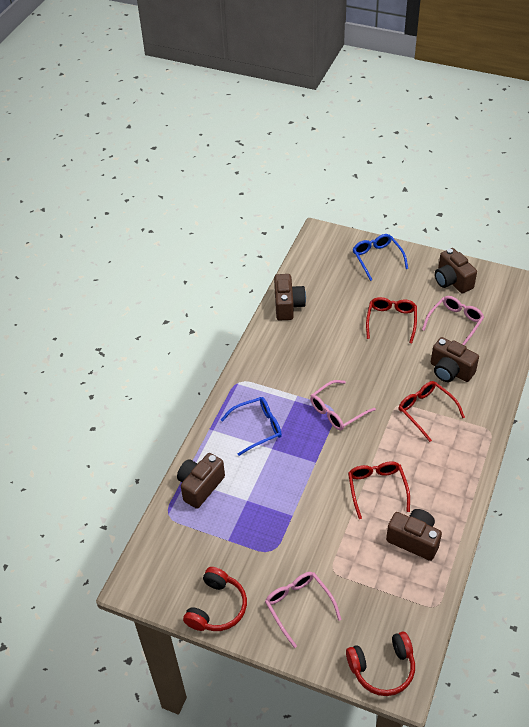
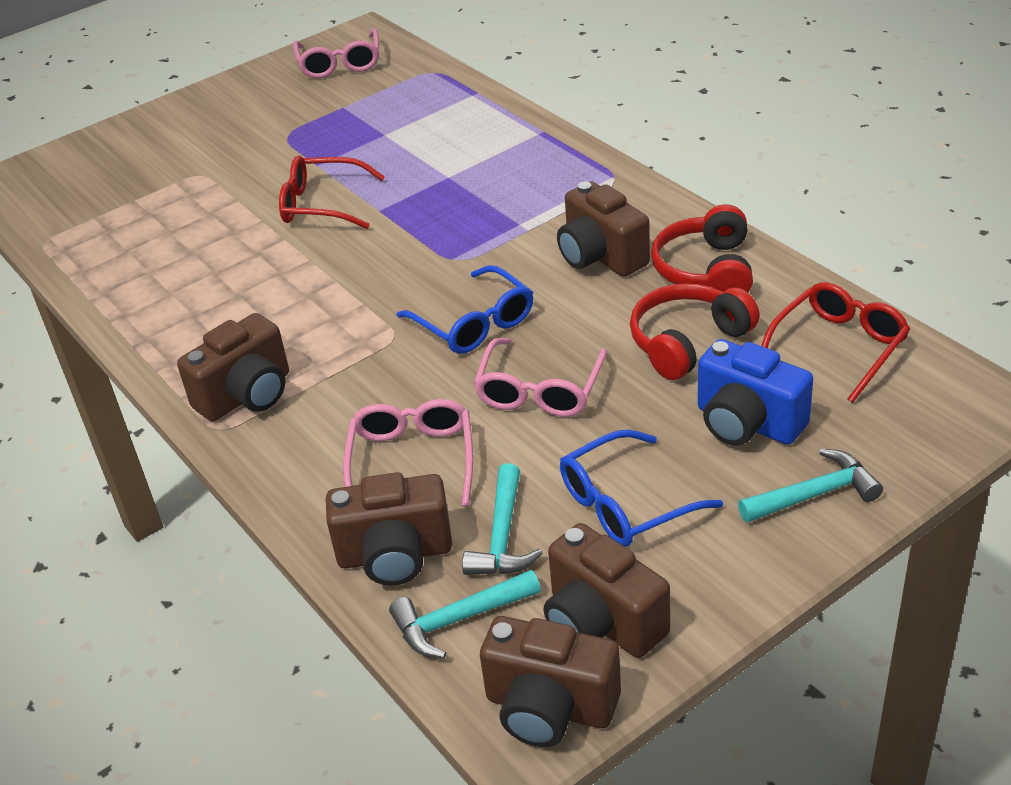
blue camera: none = 0 -> [698,339,813,446] = 1
red glasses: [348,461,410,519] [366,297,417,343] [399,381,465,442] = 3 -> [279,156,385,229] [761,282,910,403] = 2
turquoise hammer: none = 0 -> [389,570,541,658] [462,463,543,575] [738,449,883,523] = 3

